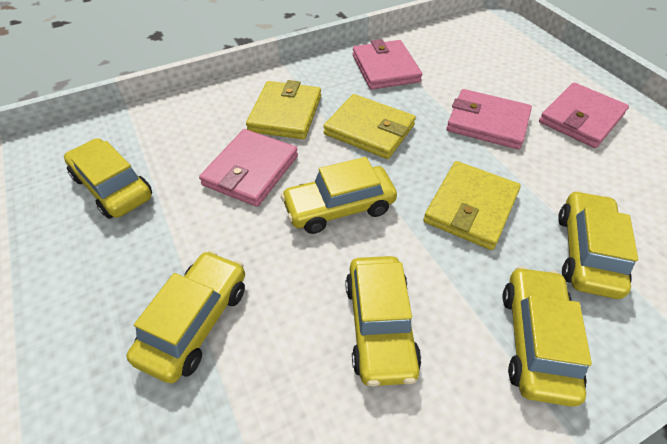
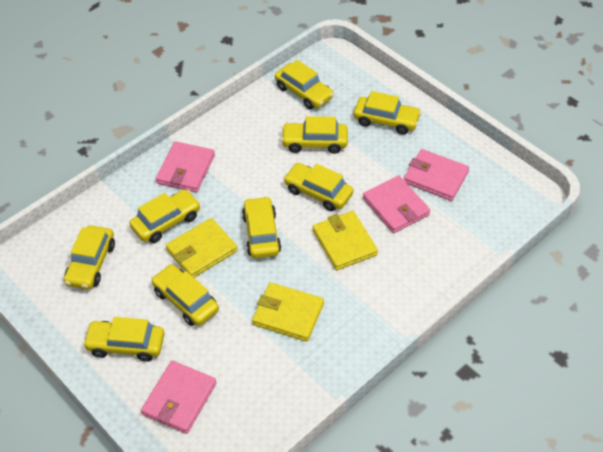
yellow car: [64,138,152,219] [126,250,245,383] [281,157,397,234] [345,256,421,387] [503,266,592,407] [558,191,638,299] = 6 -> [64,226,115,290] [83,317,164,362] [129,189,200,243] [151,264,219,326] [242,196,281,258] [275,60,334,109] [281,116,348,154] [283,163,353,211] [354,91,421,135] = 9

